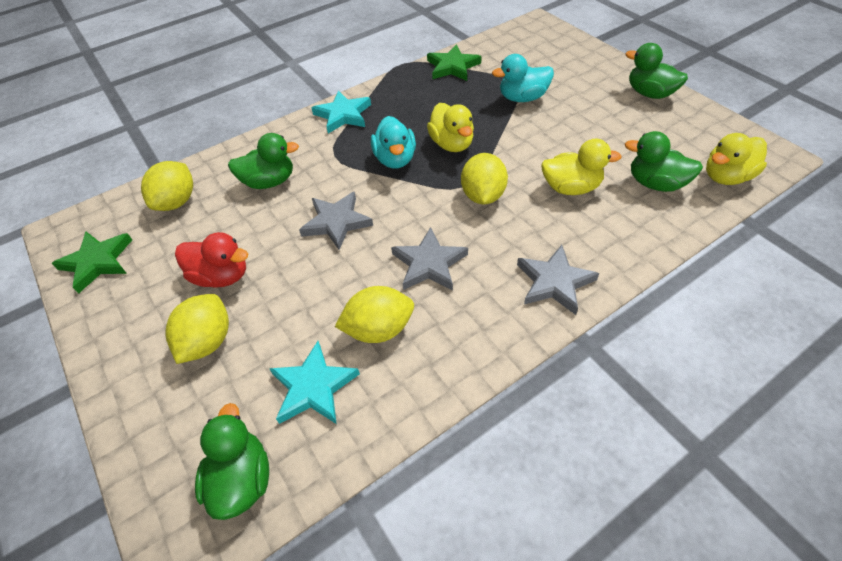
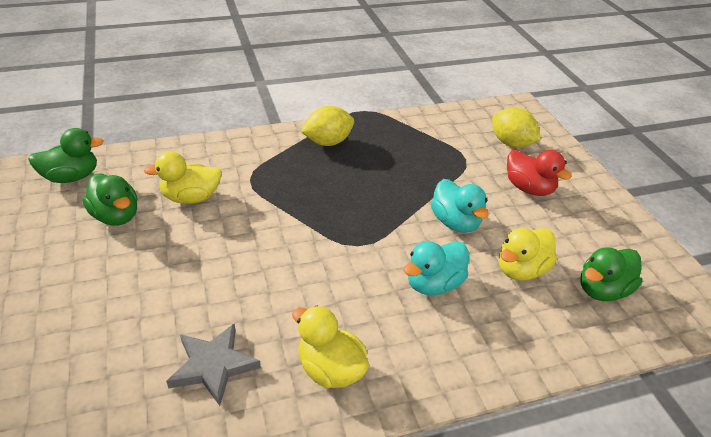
green duck: [195,403,269,520] [228,133,299,189] [625,43,688,99] [625,131,703,192] = 4 -> [28,128,104,183] [82,174,137,226] [580,247,643,301] = 3
green star: [51,232,132,294] [427,44,482,81] = 2 -> none = 0
grey star: [299,192,373,250] [391,227,468,291] [517,245,599,315] = 3 -> [166,323,261,406] = 1
turquoise star: [269,341,360,424] [312,91,371,133] = 2 -> none = 0
yellow lemon: [141,161,193,211] [165,294,229,364] [335,286,414,343] [461,153,508,204] = 4 -> [301,106,354,146] [492,107,541,148] = 2

